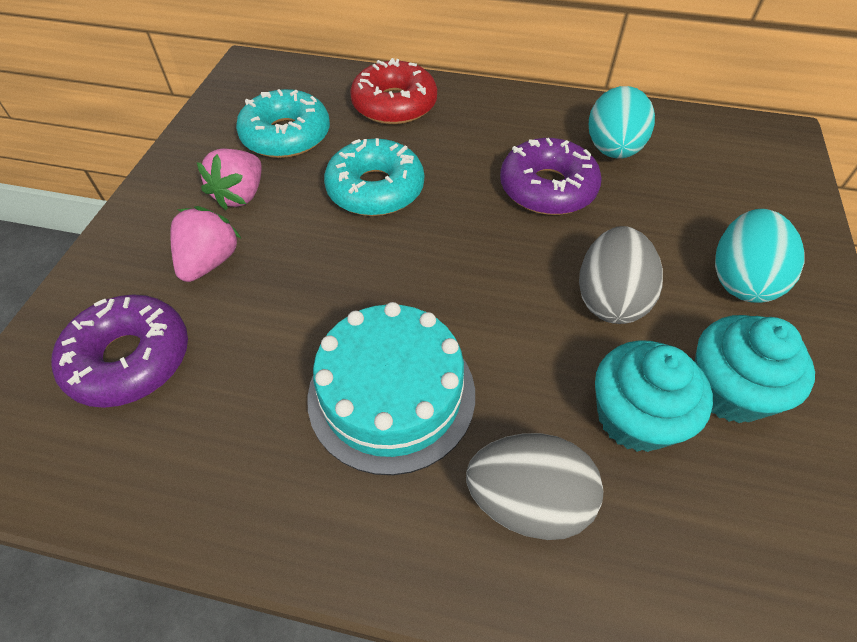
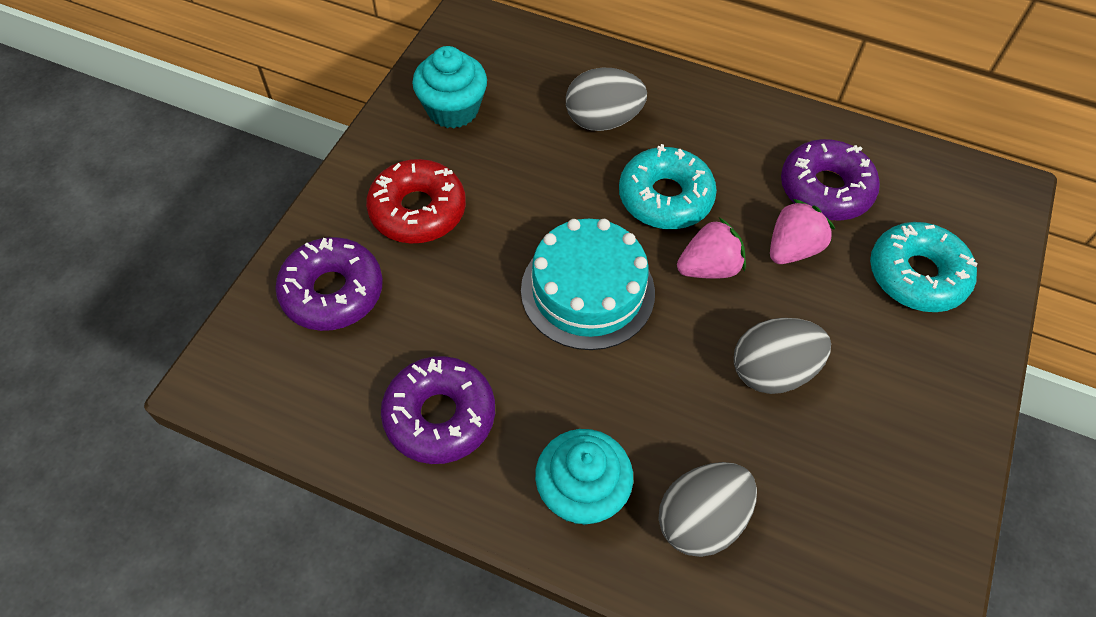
grey egg: [466,433,603,540] [579,226,663,324] = 2 -> [566,68,647,131] [659,462,757,557] [734,318,831,394] = 3
purple donut: [52,294,188,408] [500,138,602,215] = 2 -> [275,237,383,331] [381,356,495,464] [781,139,880,221] = 3
turquoise egg: [589,86,655,158] [715,209,805,303] = 2 -> none = 0

